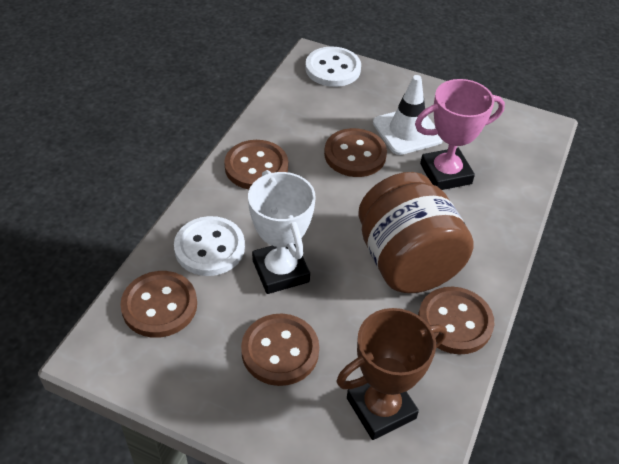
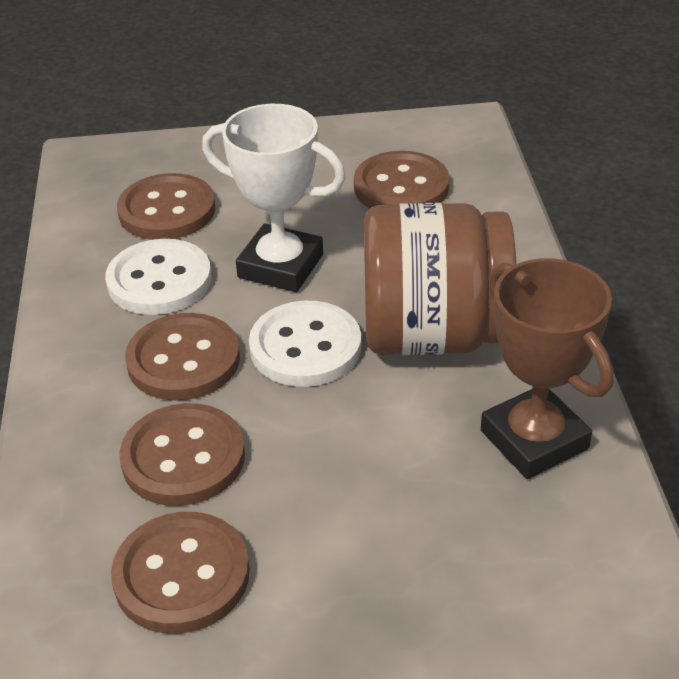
pink trophy: [415,79,505,190] = 1 -> none = 0
white traffic cone: [373,75,443,155] = 1 -> none = 0

